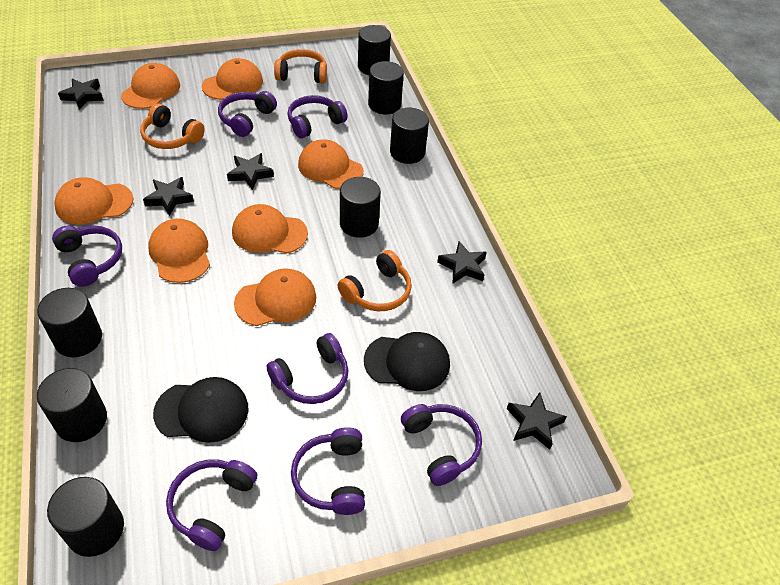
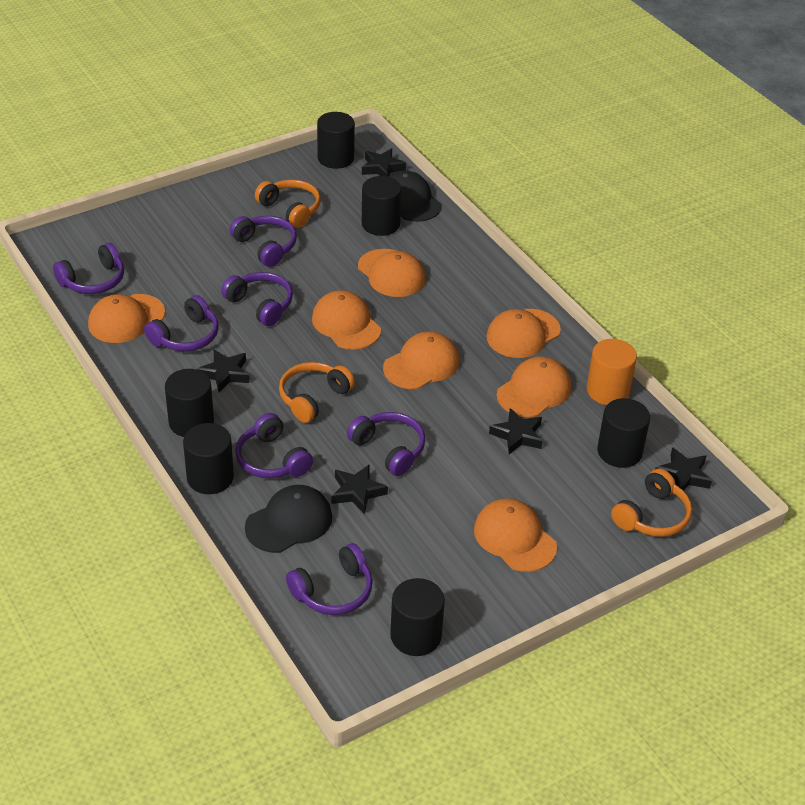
black cylinder: [37,288,102,357] [37,368,107,442] [47,477,124,557] [340,177,381,238] [358,25,391,75] [368,61,404,114] [390,108,429,164] = 7 -> [165,369,214,437] [183,423,234,494] [317,112,355,169] [362,176,402,236] [390,578,445,656] [597,398,650,468] = 6
orange cylinder: none = 0 -> [587,339,637,405] = 1

